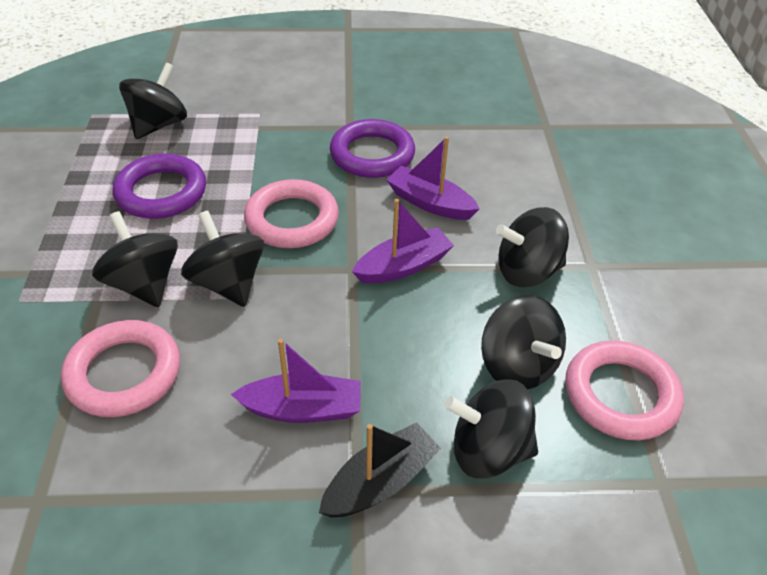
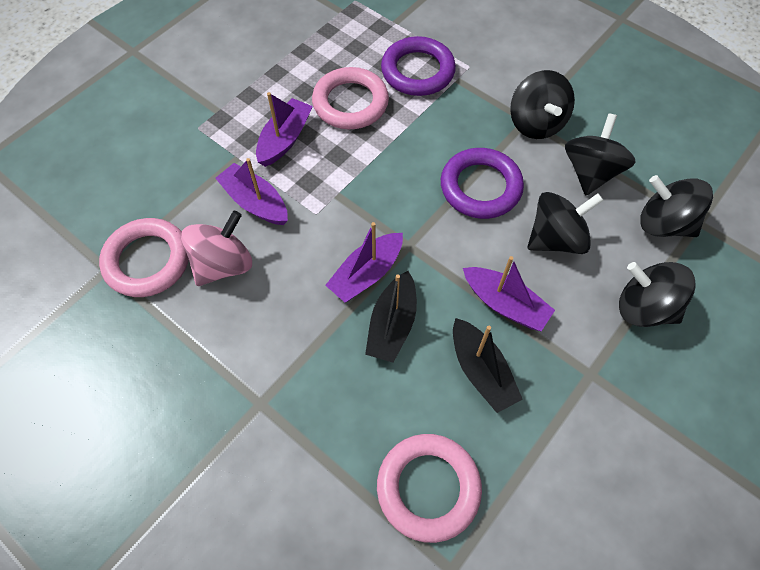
black boat: [319,423,441,517] = 1 -> [365,271,417,363] [453,318,523,413] = 2
black spinning top: [92,211,178,307] [119,62,187,139] [181,210,264,307] [444,379,538,479] [481,295,566,389] [496,207,569,287] = 6 -> [510,70,575,139] [527,192,604,254] [565,113,636,195] [619,262,696,327] [640,175,713,237] = 5
pink spinning top: none = 0 -> [181,211,252,286] = 1
purple boat: [231,339,361,423] [352,199,454,284] [387,136,480,220] = 3 -> [215,158,288,225] [256,92,313,167] [325,222,403,302] [463,256,555,331] = 4

